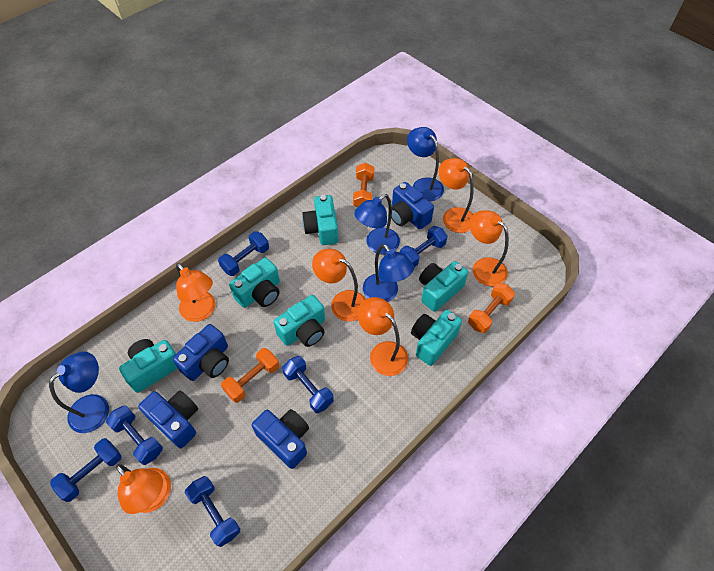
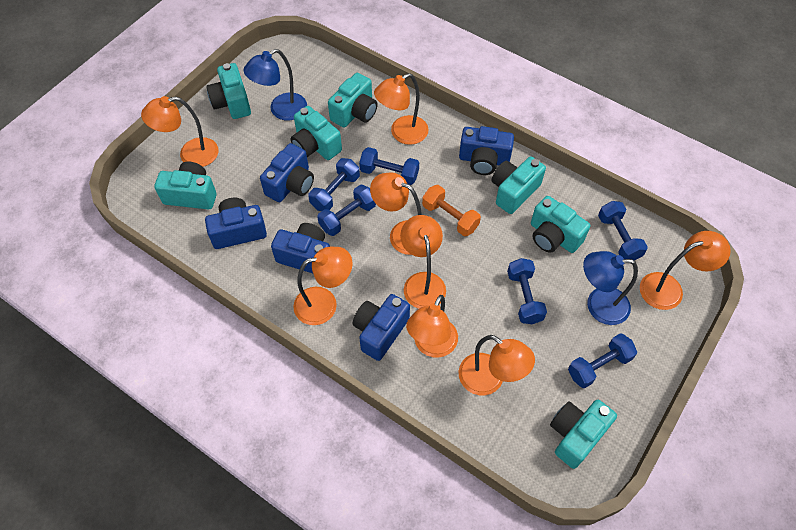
blue camera: [138,391,198,448] [173,324,229,381] [252,409,309,469] [391,182,434,229] = 4 -> [205,198,267,249] [260,143,314,202] [271,223,330,273] [353,294,410,361] [459,126,514,175] = 5
blue lamp: [49,351,109,433] [354,194,400,255] [363,244,414,302] [407,127,444,201] = 4 -> [244,49,307,121] [583,251,638,325] = 2
orange dumbbell: [221,348,279,403] [353,163,374,207] [468,283,515,333] = 3 -> [422,185,481,236] = 1
orange lamp: [116,464,171,514] [176,263,216,322] [312,249,366,321] [357,297,408,376] [438,158,474,233] [470,210,509,286] = 6 -> [141,96,219,167] [293,247,353,325] [370,172,422,255] [374,73,429,145] [400,215,446,309] [406,295,458,358] [459,335,535,395] [640,231,731,310] = 8
turquoise camera: [119,339,178,393] [229,258,280,308] [274,295,325,347] [302,195,338,245] [411,310,462,366] [419,261,468,312] = 6 -> [155,161,217,209] [206,63,251,119] [291,106,342,160] [328,73,377,127] [492,157,546,214] [531,196,591,253] [550,400,617,469] = 7

